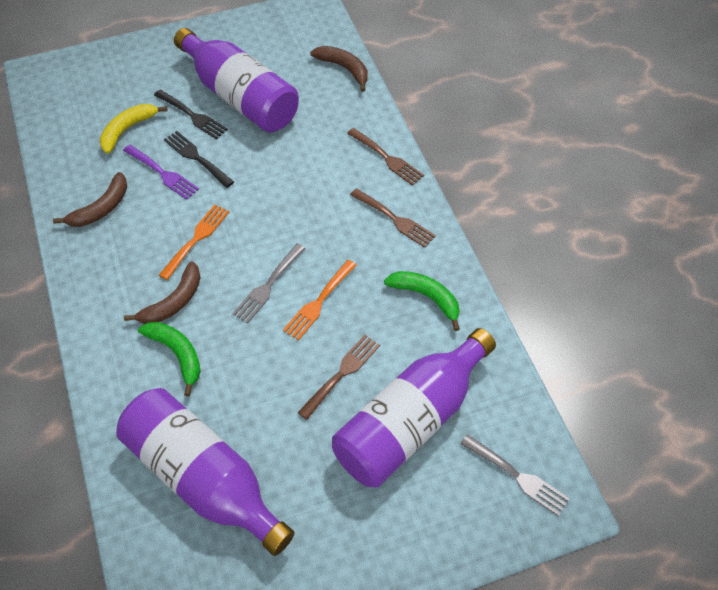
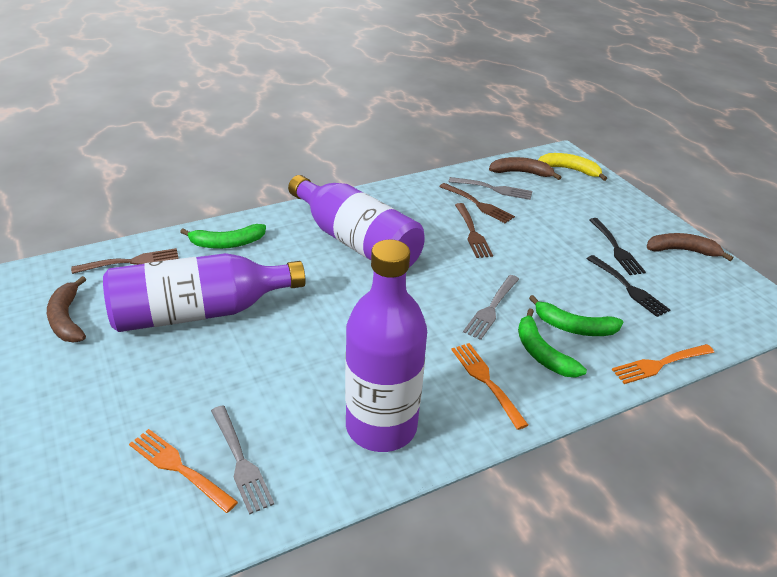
green banana: [138,322,201,396] [384,271,460,331] = 2 -> [180,224,266,249] [518,308,587,378] [529,295,623,336] = 3
grey fork: [232,243,306,323] [460,434,570,516] = 2 -> [211,406,274,515] [448,177,532,200] [463,275,519,340] = 3
orange fork: [159,204,229,280] [283,260,357,341] = 2 -> [129,429,238,513] [451,343,528,430] [612,344,714,384] = 3
purple fork: [123,145,199,200] = 1 -> none = 0

